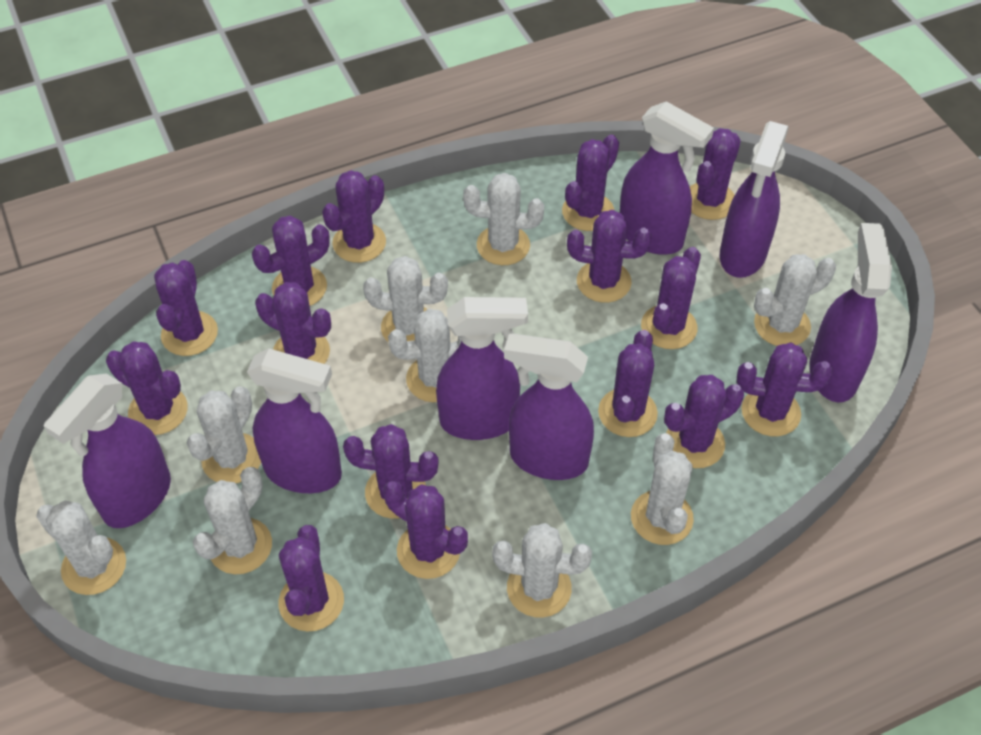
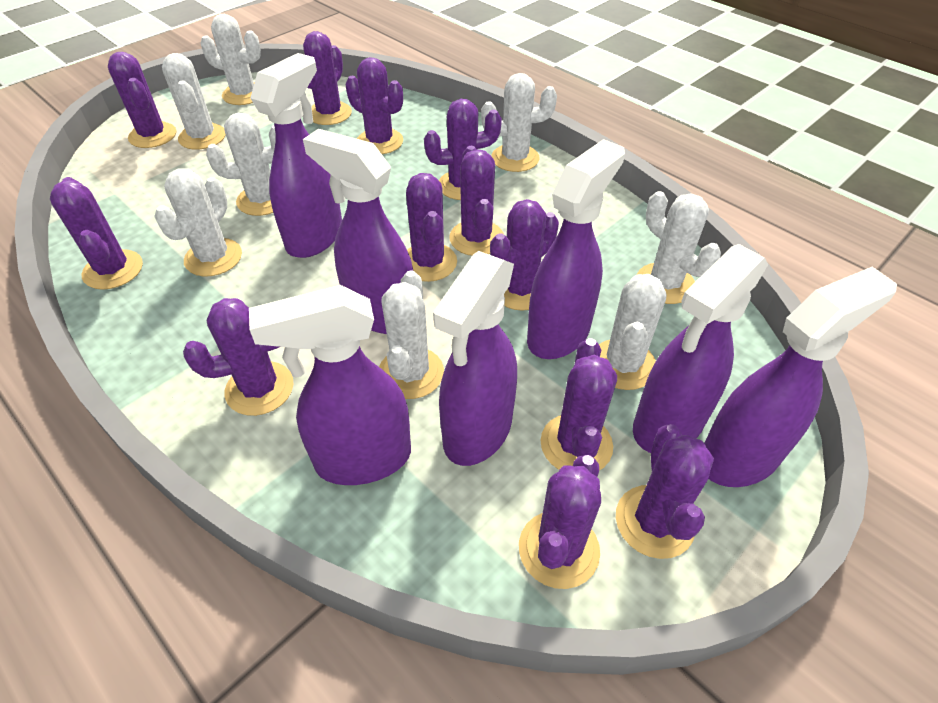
purple cactus: [106,341,188,435] [154,260,218,356] [252,216,330,306] [255,282,331,364] [279,525,344,632] [322,170,386,263] [343,424,439,519] [383,481,468,579] [562,135,619,231] [567,210,652,303] [598,330,658,437] [641,247,701,349] [664,375,744,468] [690,128,741,220] [737,343,833,436] = 15 -> [50,177,143,290] [108,52,176,148] [183,298,293,416] [303,31,352,125] [346,57,403,154] [406,173,457,282] [424,99,502,200] [449,146,504,256] [490,199,559,311] [519,455,601,589] [540,338,617,470] [616,424,714,559] = 12
white cactus: [36,501,126,595] [187,386,261,483] [193,467,272,574] [363,256,448,343] [388,309,461,402] [463,173,544,265] [492,523,592,618] [631,433,694,545] [754,254,836,346] = 9 -> [154,168,242,276] [162,53,226,150] [200,14,261,105] [206,113,275,216] [379,270,444,399] [481,73,557,172] [599,274,667,390] [637,191,721,304] = 8

